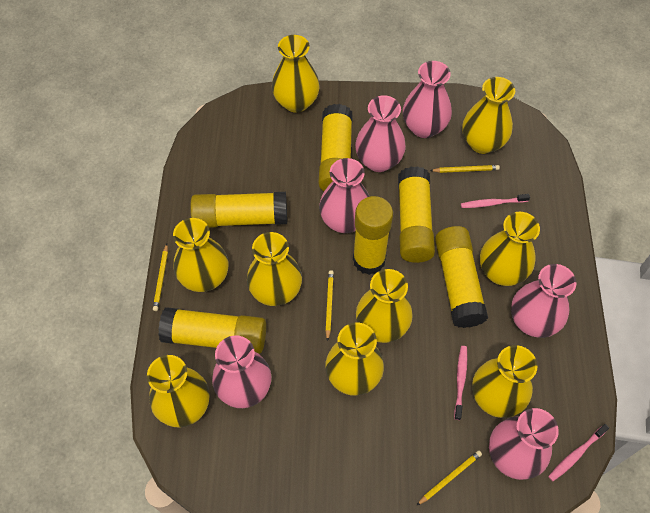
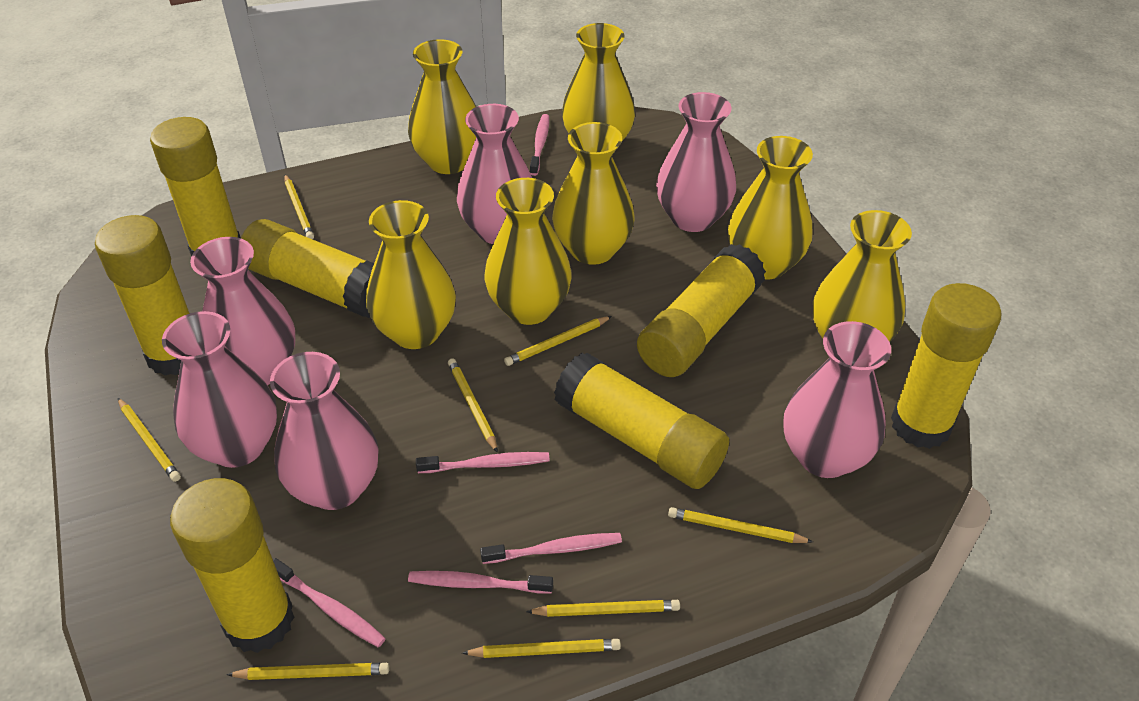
pink toothbrush: [454,346,467,420] [461,194,530,208] [548,424,609,481] = 3 -> [273,558,386,647] [408,571,553,593] [416,452,550,473] [480,533,622,564] [530,114,549,176] = 5
yellow glue stick: [158,307,266,354] [190,192,287,228] [319,104,353,191] [353,196,393,275] [398,166,435,263] [435,226,488,328] = 6 -> [95,215,190,376] [150,117,241,256] [170,478,295,653] [241,219,374,318] [554,353,729,489] [637,244,766,377] [891,283,1001,449] = 7
yellow pencil: [153,244,168,311] [325,270,334,341] [416,451,482,506] [430,165,500,173] = 4 -> [118,398,181,482] [227,663,389,680] [284,174,314,239] [448,358,498,453] [462,639,621,658] [504,316,612,366] [526,600,680,617] [668,507,813,543] = 8
yellow vase: [147,355,210,427] [173,218,228,292] [247,232,302,306] [272,35,320,113] [325,323,384,396] [356,269,413,343] [462,77,515,154] [472,345,538,418] [480,212,540,286] = 9 -> [366,200,456,349] [408,39,476,174] [484,178,572,325] [552,122,634,265] [562,23,635,141] [728,136,813,280] [813,210,912,342] = 7

